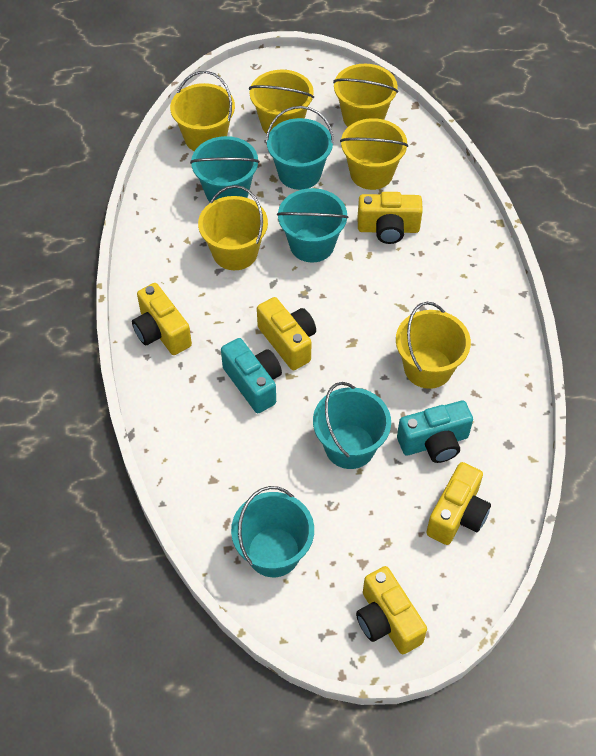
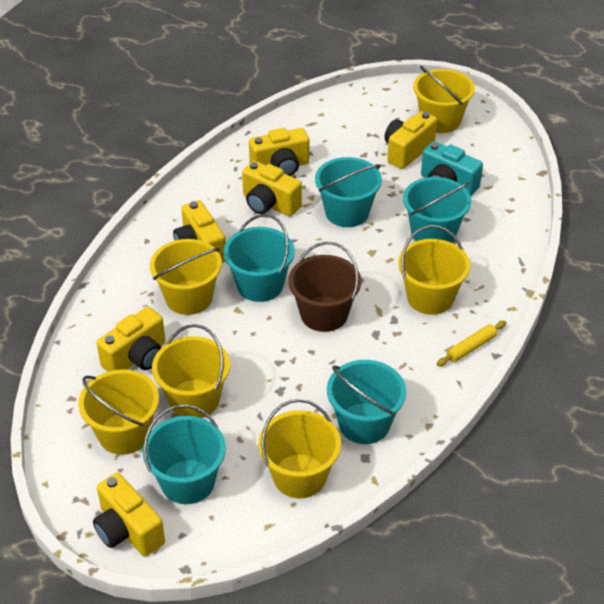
brown bucket: none = 0 -> [288,242,361,332] = 1
turquoise camera: [221,338,282,413] [397,401,473,463] = 2 -> [421,141,483,196] = 1
yellow camera: [132,283,192,355] [257,297,316,370] [356,566,427,654] [358,192,423,244] [426,462,491,545] = 5 -> [93,473,165,557] [97,307,165,372] [173,200,226,263] [242,161,302,217] [249,128,309,176] [385,111,437,169] = 6
yellow rolling pin: none = 0 -> [437,321,506,366] = 1

